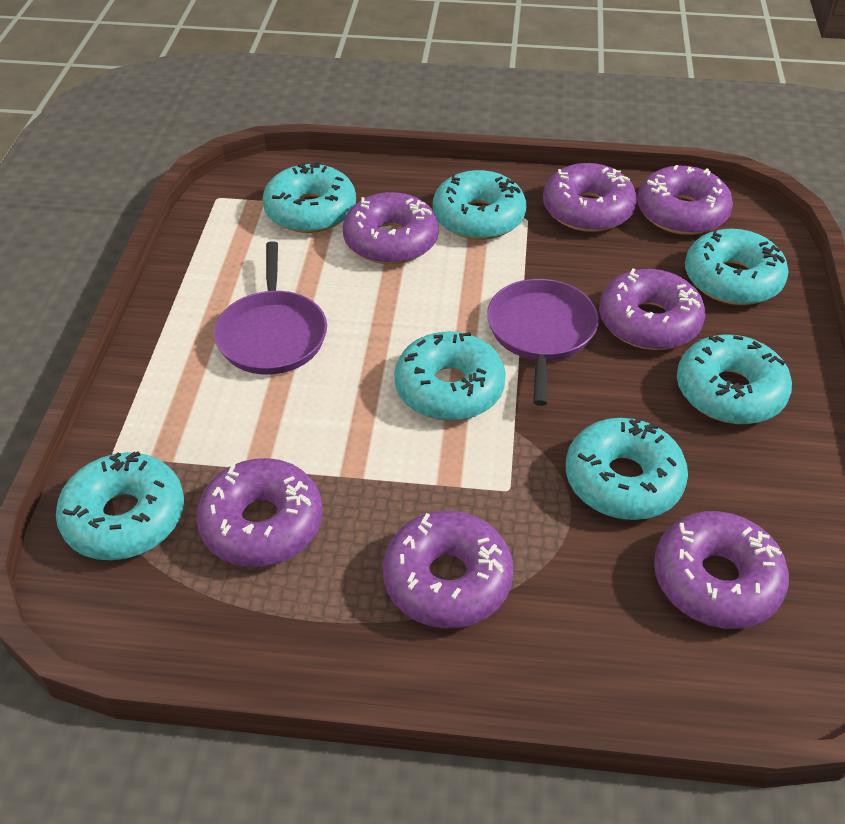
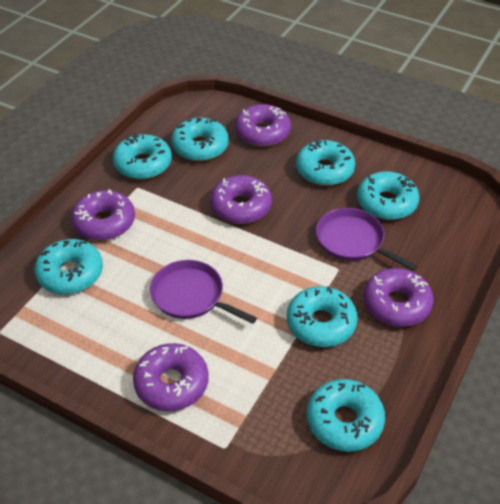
purple donut: [196,458,322,567] [343,192,439,264] [383,511,514,629] [543,163,637,232] [599,269,705,350] [637,165,733,235] [654,511,789,629] = 7 -> [71,189,135,241] [133,343,208,411] [210,175,272,224] [235,104,291,147] [363,268,434,327] = 5

